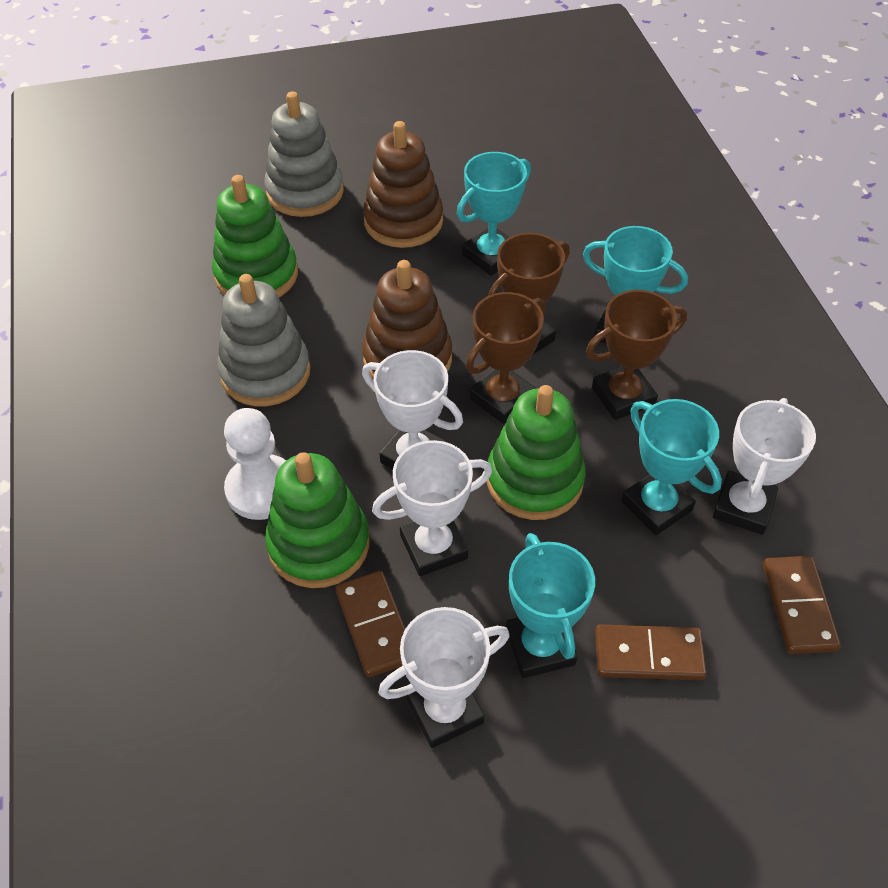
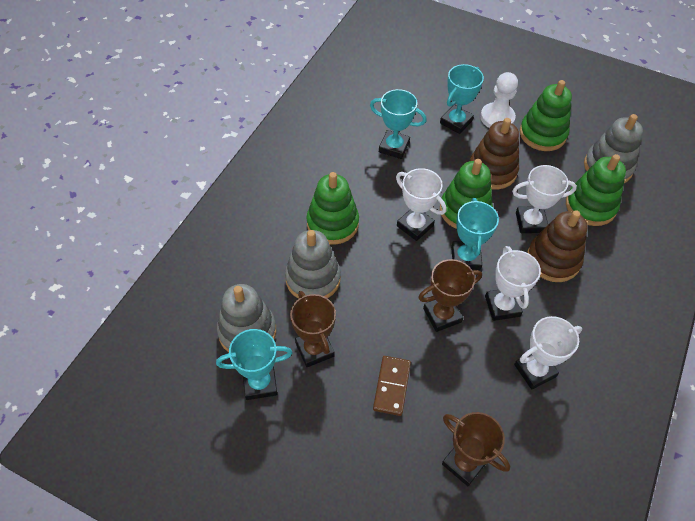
brown domino: [335,571,406,677] [595,624,707,680] [763,556,841,654] = 3 -> [373,356,411,416] = 1
green stacking toy: [212,175,298,297] [265,452,370,588] [487,385,586,520] = 3 -> [306,172,359,245] [440,159,493,229] [520,80,572,151] [566,154,626,226] = 4
grey stacking toy: [217,274,311,406] [264,91,344,217] = 2 -> [217,284,276,353] [285,230,341,299] [584,114,643,183] = 3

